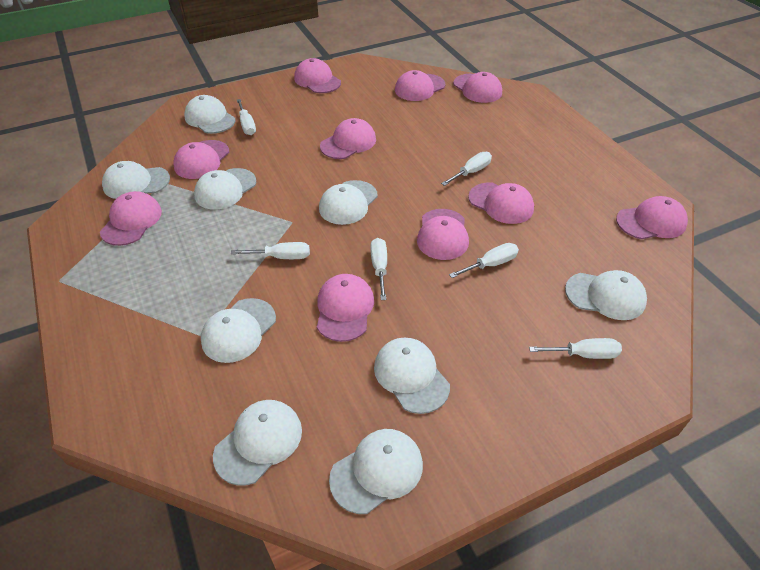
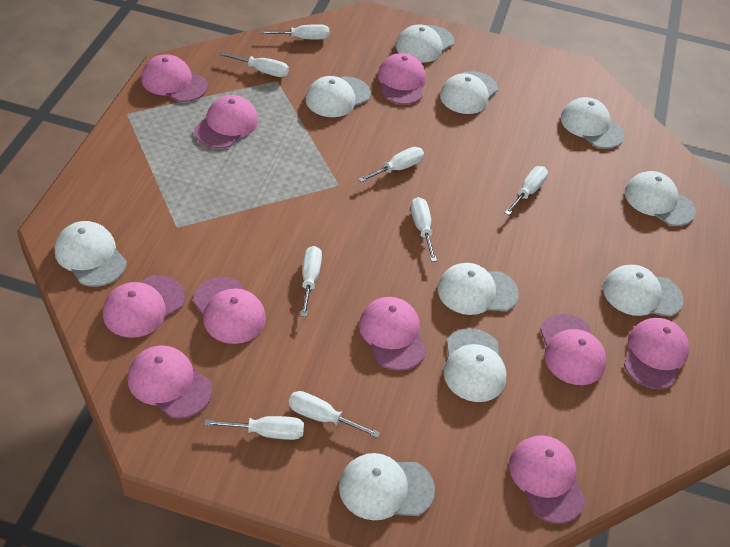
white cap: [102,161,170,199] [184,95,235,134] [194,168,256,210] [201,298,276,363] [213,400,302,486] [319,180,378,225] [329,429,423,514] [374,338,450,414] [565,270,647,320] = 9 -> [55,221,127,287] [306,76,371,117] [339,453,435,520] [396,25,454,63] [438,263,519,315] [440,71,498,114] [444,328,507,402] [561,97,625,149] [603,265,684,317] [624,171,696,226] = 10
white screwdriver: [231,242,310,259] [237,99,256,135] [370,238,387,300] [441,152,492,186] [449,243,519,278] [529,338,622,359] = 6 -> [205,416,304,440] [220,52,289,77] [260,24,329,39] [288,391,380,438] [301,246,322,317] [358,147,424,182] [411,197,437,262] [505,166,548,215] = 8

